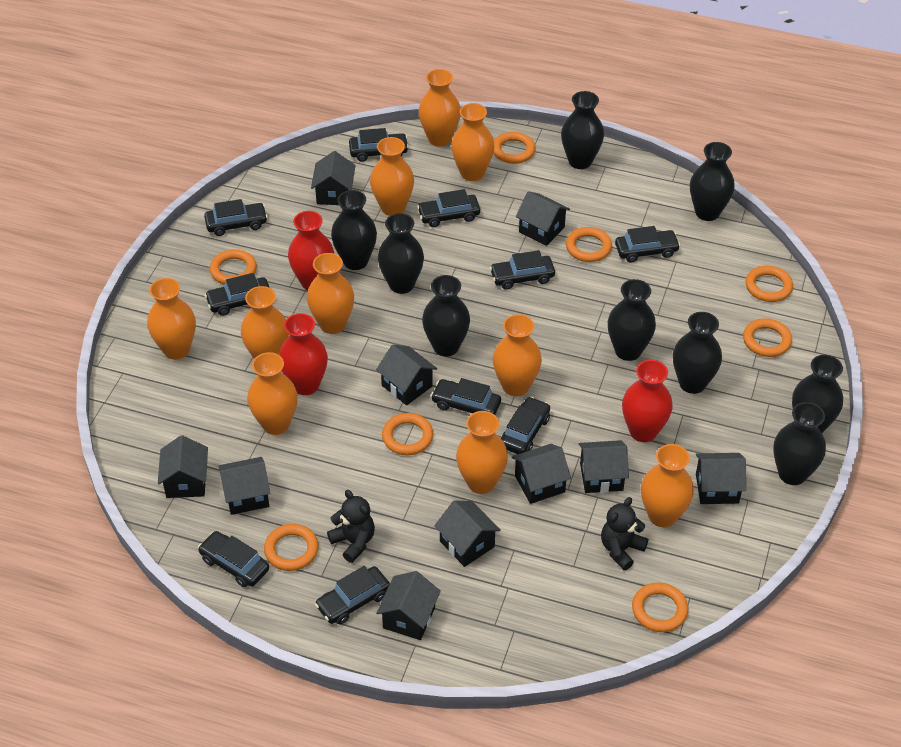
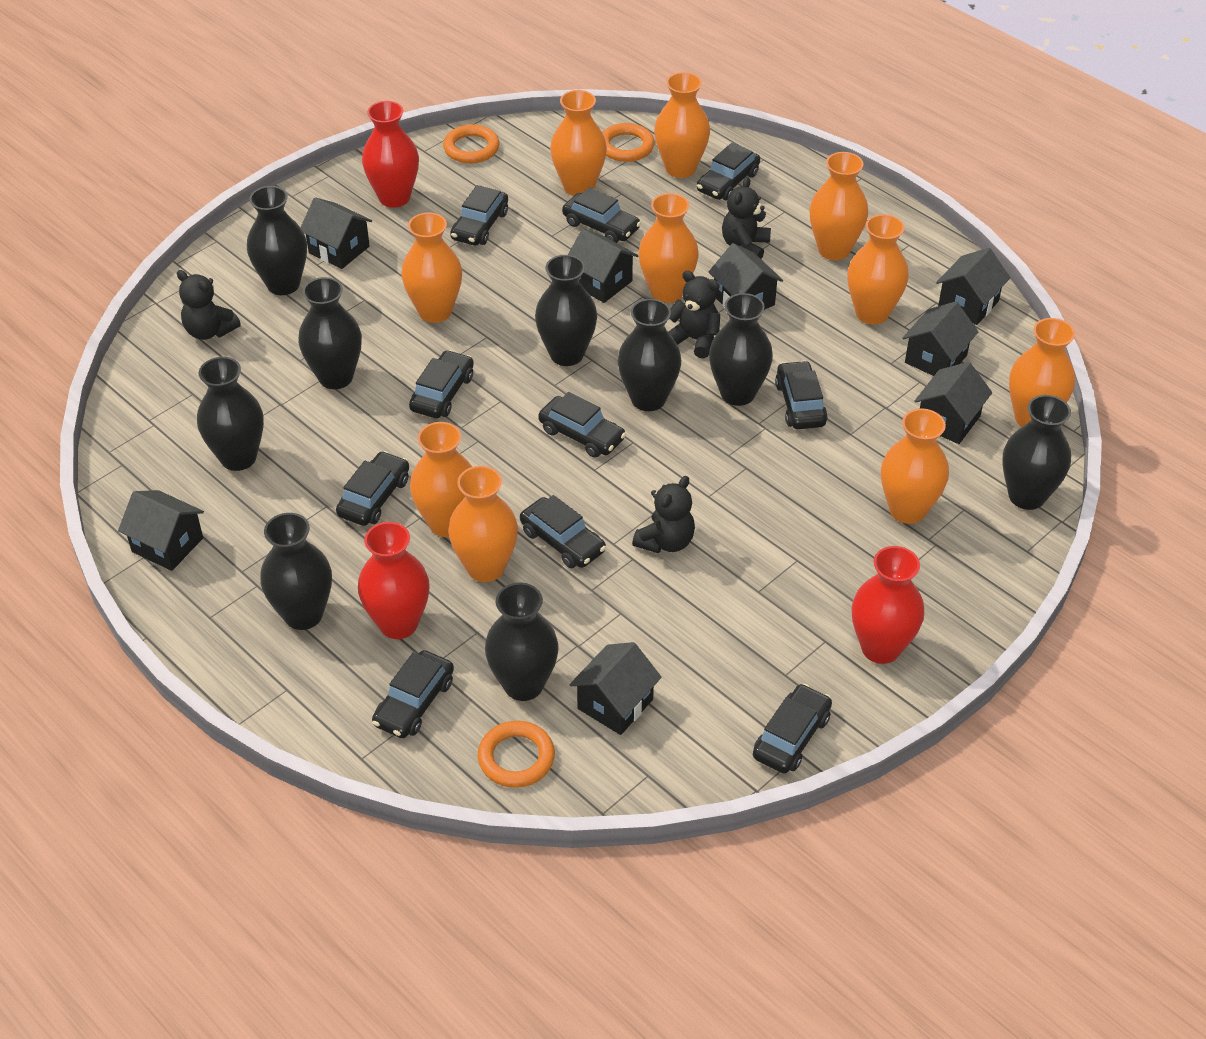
black house: [158,435,208,498] [218,457,271,515] [311,151,356,205] [376,345,437,405] [376,571,441,640] [434,500,501,567] [512,444,571,504] [516,191,570,246] [579,440,629,493] [696,453,746,504] = 10 -> [118,490,204,571] [300,197,372,269] [568,229,638,303] [570,642,662,735] [709,243,783,309] [902,301,979,376] [914,362,992,444] [936,248,1010,325] = 8
black teddy bear: [327,490,375,563] [601,497,648,570] = 2 -> [177,270,241,340] [632,476,695,553] [668,271,720,359] [722,177,771,259] = 4
orange ring: [210,249,257,285] [264,524,319,571] [382,413,433,455] [493,132,536,164] [566,227,612,262] [632,582,688,632] [743,318,792,357] [745,266,793,302] = 8 -> [443,124,500,163] [478,721,555,788] [602,123,655,162] = 3

